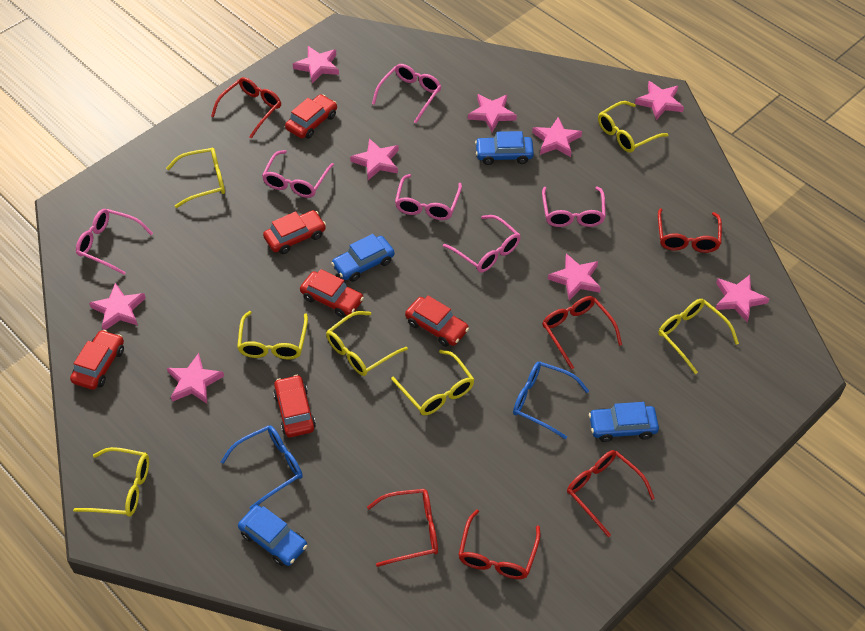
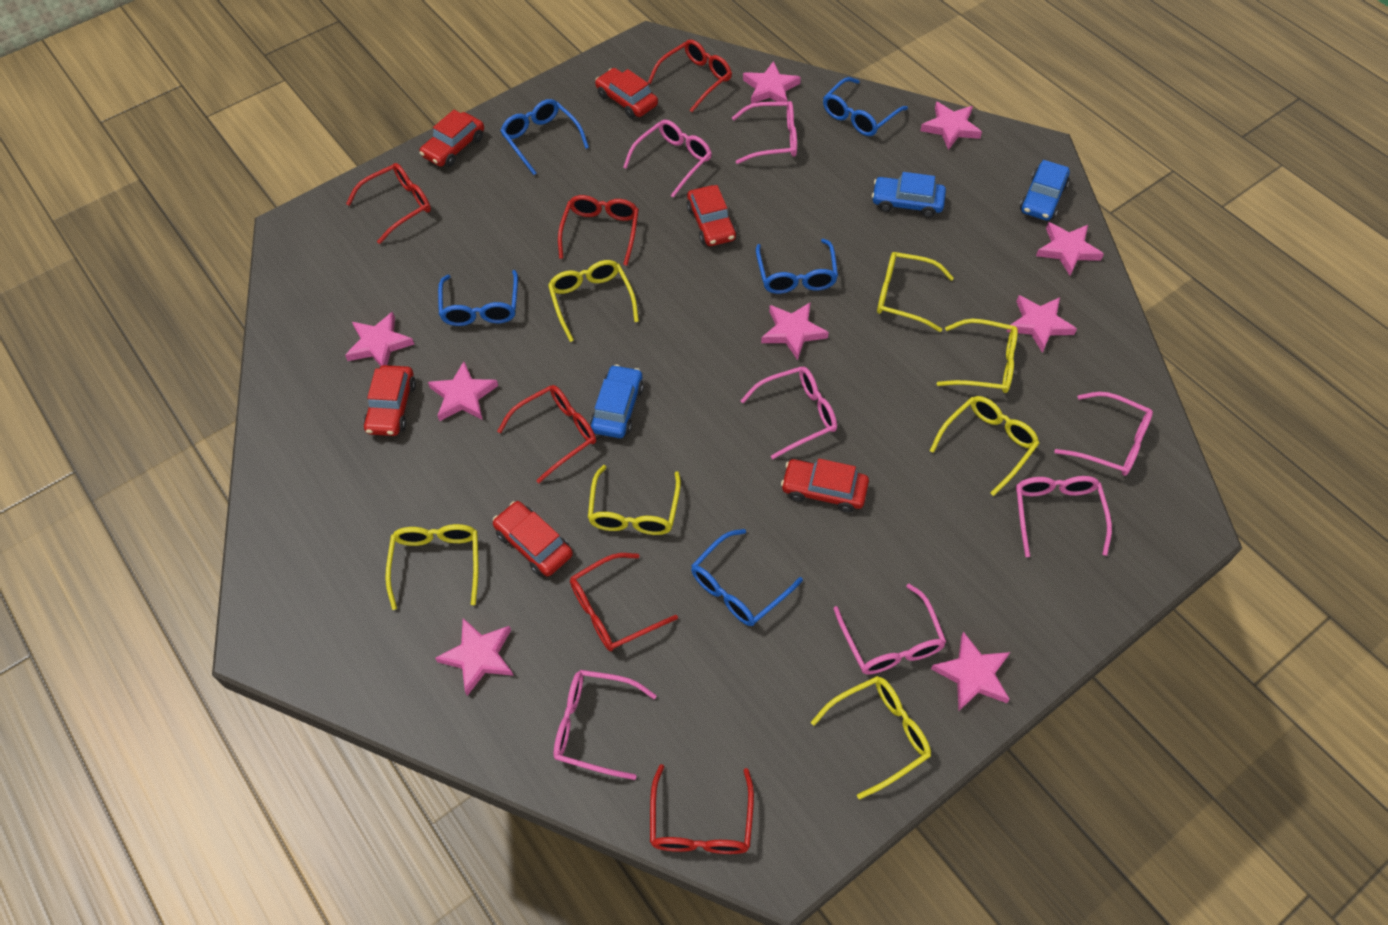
blue car: [238,505,307,566] [331,234,395,282] [475,131,534,165] [589,402,659,442] = 4 -> [590,365,644,438] [872,172,946,218] [1020,160,1070,221] = 3
blue glasses: [221,425,303,510] [513,362,589,439] = 2 -> [438,270,518,326] [500,99,589,175] [691,529,803,626] [756,239,838,294] [823,77,908,136] = 5
pink glasses: [76,209,153,275] [262,150,334,198] [372,64,442,123] [395,174,462,220] [443,215,520,273] [542,186,606,227] = 6 -> [553,670,657,780] [623,120,712,198] [732,101,797,164] [740,367,837,459] [833,584,946,674] [1016,476,1112,557] [1054,392,1153,476] = 7

